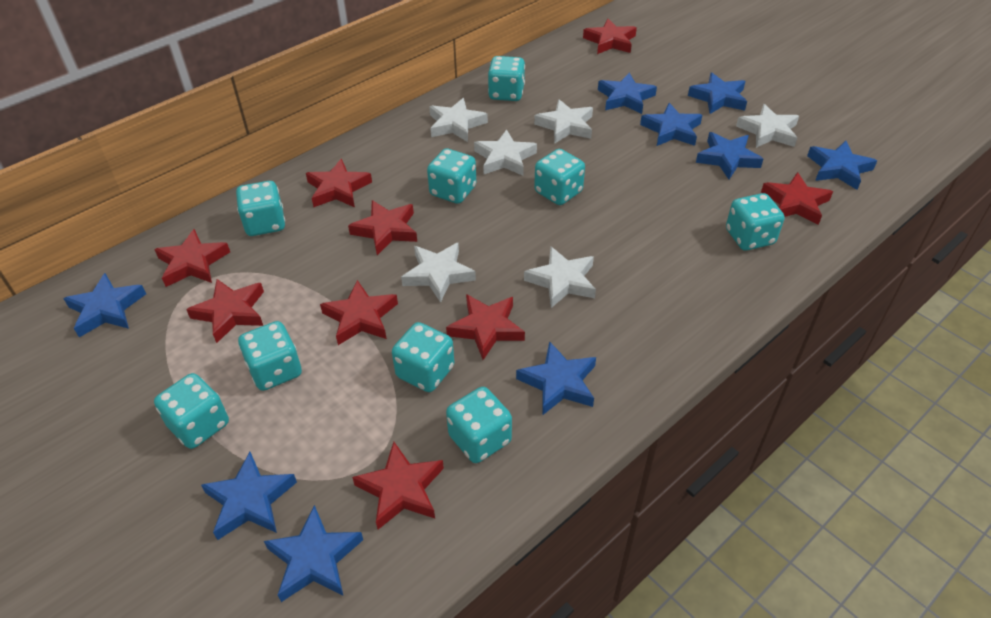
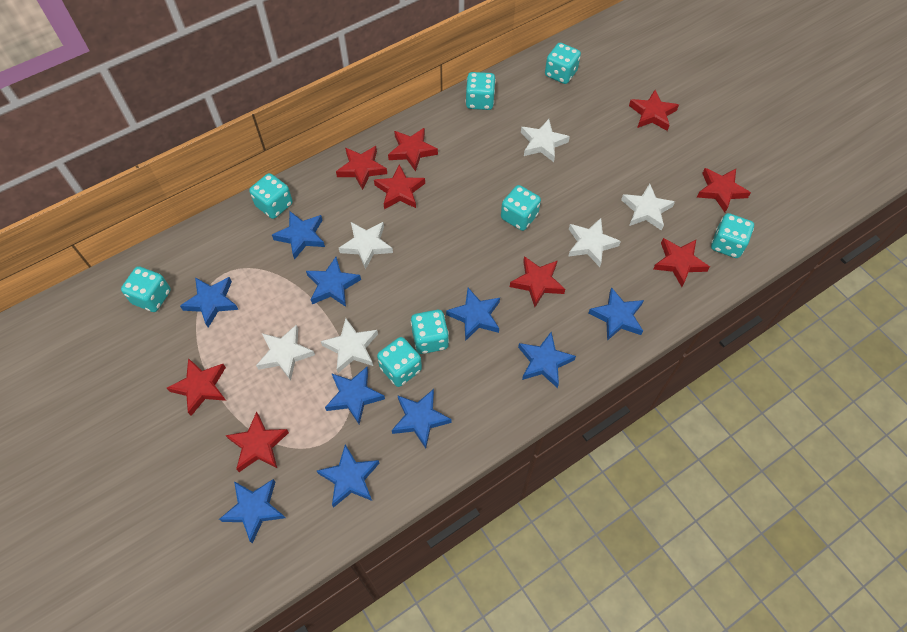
blue star: [63,273,146,337] [201,452,297,540] [264,505,363,602] [516,341,596,416] [598,73,657,114] [640,103,702,146] [688,72,747,114] [696,132,763,179] [807,141,877,190] = 9 -> [180,277,239,328] [219,479,285,544] [272,211,325,260] [306,257,361,307] [317,444,380,508] [325,367,385,424] [392,389,452,448] [446,288,500,341] [518,332,576,388] [588,287,644,341] = 10
turquoise dice: [154,373,229,449] [236,181,285,236] [238,321,302,391] [392,322,455,392] [427,148,476,204] [446,387,512,463] [488,56,525,101] [534,149,585,205] [726,193,785,251] = 9 -> [121,266,171,312] [249,173,293,219] [377,337,422,387] [411,310,449,354] [465,72,496,110] [501,185,541,231] [545,43,581,84] [711,213,754,258] = 8

